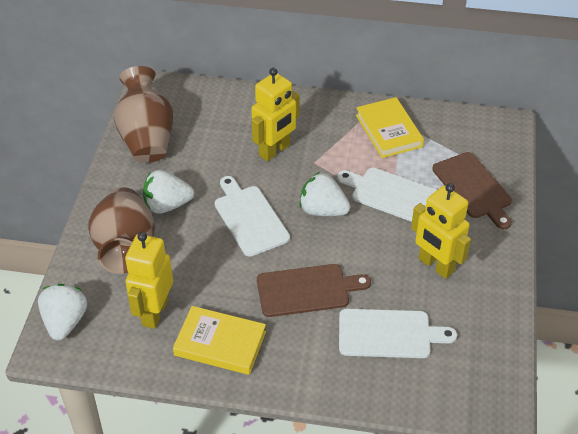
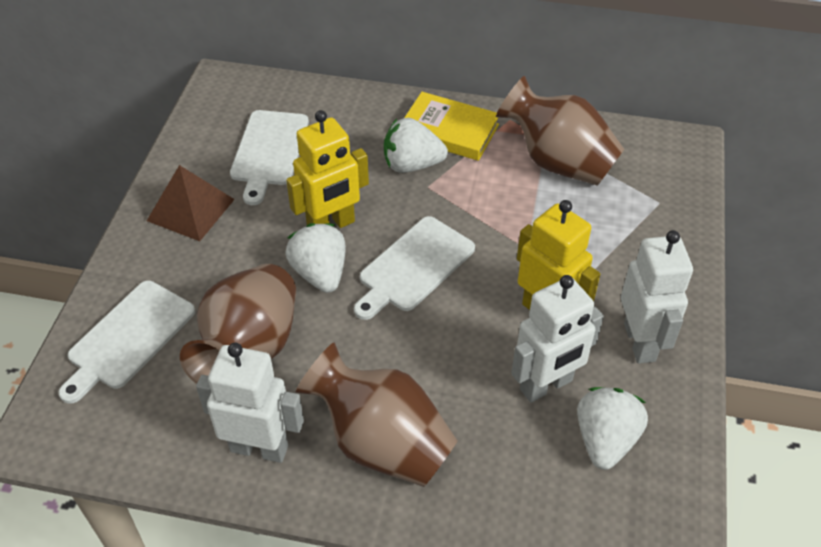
brown cutting board: [257,264,371,317] [432,152,512,229] = 2 -> none = 0
brown pyramid: none = 0 -> [147,165,235,241] = 1
brown vase: [88,187,155,274] [114,66,173,163] = 2 -> [180,264,296,384] [296,343,458,487] [496,76,624,186] = 3
white robot: none = 0 -> [196,343,304,463] [511,275,604,403] [621,230,693,363] = 3
yellow book: [173,306,266,375] [356,97,424,158] = 2 -> [404,92,499,161] = 1
yellow robot: [125,232,173,329] [252,68,300,162] [411,183,471,279] = 3 -> [286,110,369,228] [517,200,600,310] = 2

